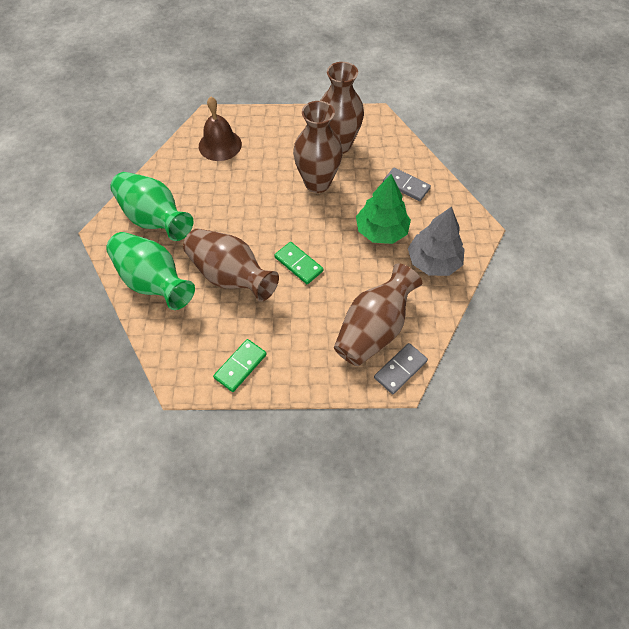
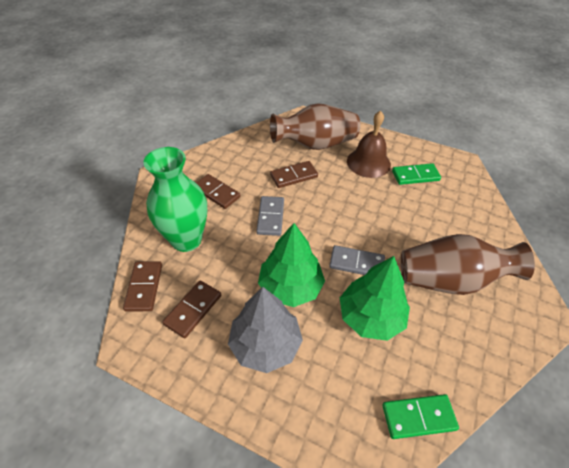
brown domino: none = 0 -> [123,261,162,312] [162,280,221,338] [196,174,240,209] [270,161,318,188] = 4
brown vase: [183,229,279,302] [293,101,343,193] [320,62,364,154] [334,263,422,366] = 4 -> [270,103,360,150] [401,234,535,295] = 2
green tree: [356,174,411,244] = 1 -> [258,223,325,307] [340,256,410,341] = 2
green vase: [106,232,195,310] [110,172,194,241] = 2 -> [143,147,207,252] = 1

